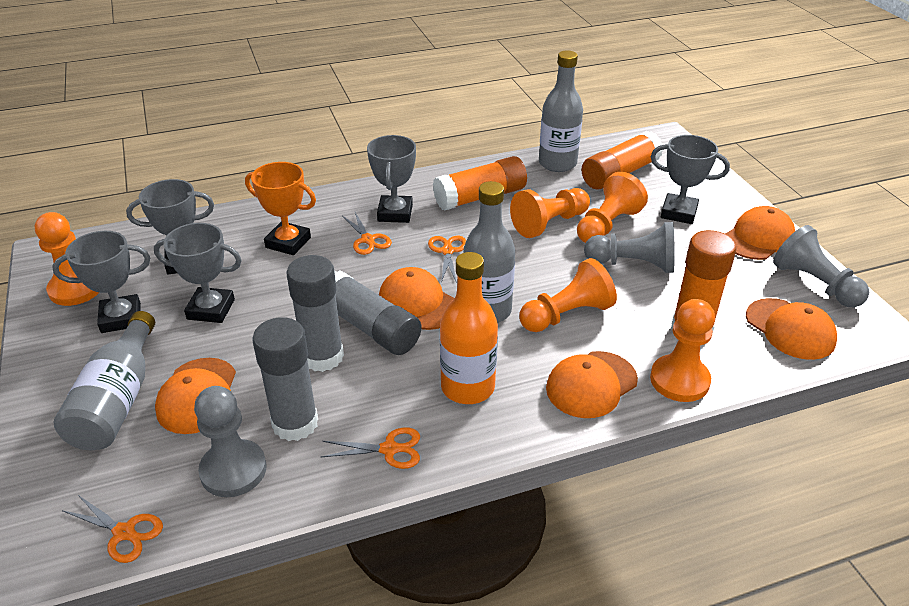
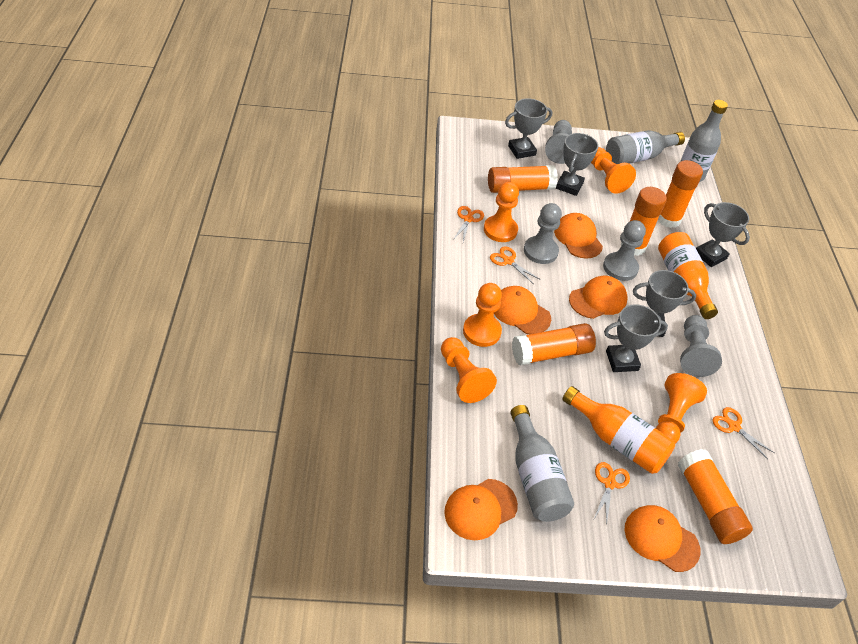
grey glue stick: [252,317,318,441] [286,255,344,372] [334,270,422,355] = 3 -> none = 0
grey pawn: [194,386,267,497] [584,222,675,273] [773,225,869,307] = 3 -> [524,203,562,264] [545,120,572,164] [603,220,646,281] [680,315,722,377] = 4
orange bottle: [440,252,498,404] = 1 -> [562,386,675,474] [658,232,718,319] = 2
orange glue stick: [433,156,527,210] [581,131,663,190] [671,230,737,335] = 3 -> [488,165,558,193] [512,323,596,365] [621,187,667,256] [658,160,703,228] [678,449,753,544] = 5
orange trophy: [245,162,316,255] = 1 -> none = 0

